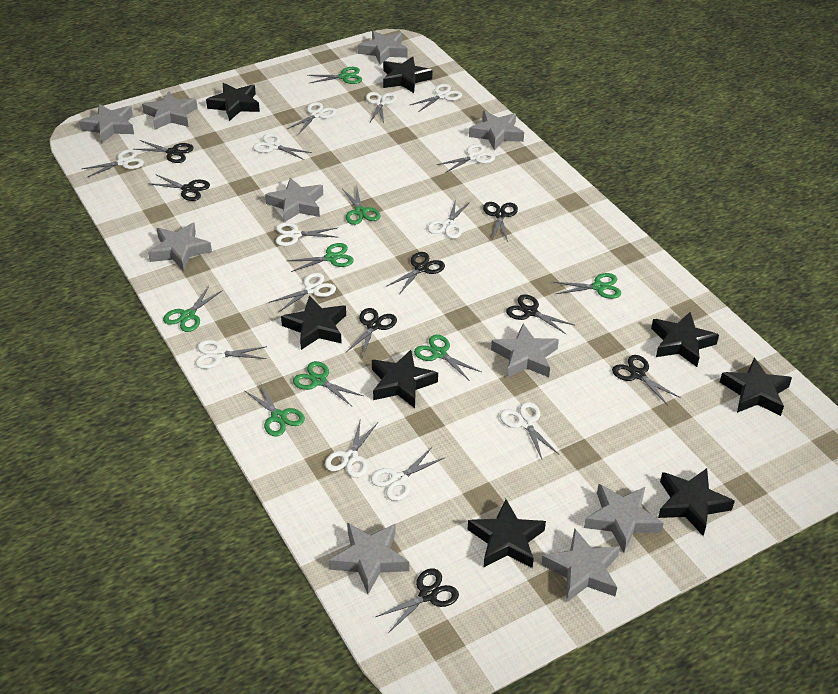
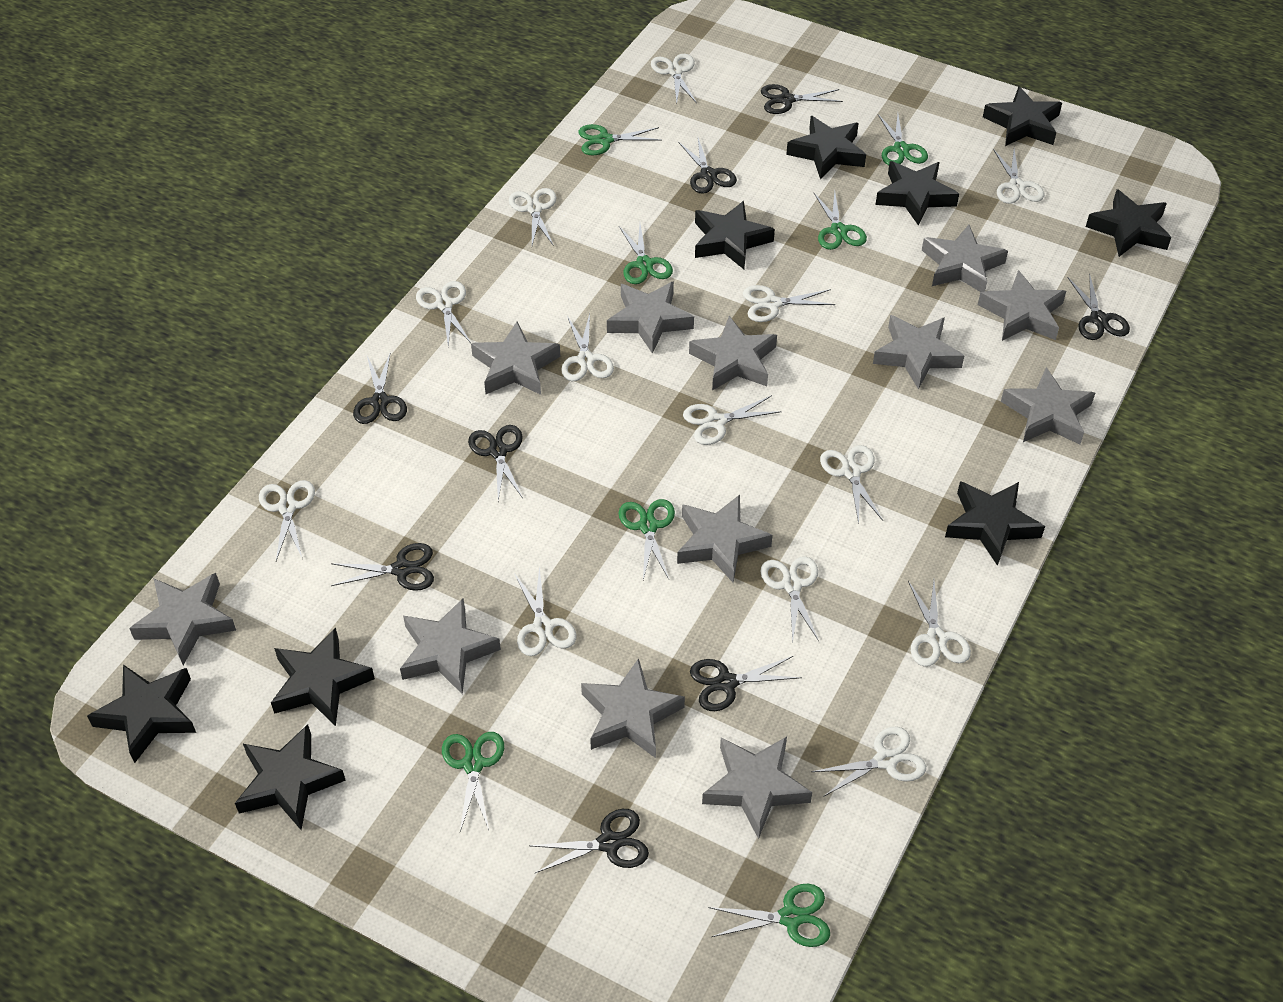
black star: [206,83,260,121] [281,296,346,350] [372,350,438,408] [383,56,432,93] [468,499,546,568] [651,312,719,367] [658,468,735,536] [720,358,792,416] = 8 -> [87,664,196,763] [235,724,346,830] [271,628,375,726] [695,201,775,269] [786,116,866,179] [876,161,959,226] [945,481,1045,566] [983,86,1062,146] [1086,189,1171,257] = 9
green scissors: [163,286,223,332] [245,382,305,437] [287,243,354,272] [293,361,363,406] [307,67,362,84] [342,188,380,225] [414,335,481,381] [553,273,621,299] = 8 -> [442,732,504,832] [578,124,662,155] [619,224,673,284] [619,499,675,580] [708,884,830,947] [814,191,867,250] [878,114,928,165] = 7
grey star: [79,104,134,143] [142,91,198,130] [148,222,212,271] [265,178,323,222] [329,523,409,594] [358,30,408,65] [469,111,524,151] [491,324,559,378] [541,528,620,602] [584,484,663,553] = 10 -> [129,573,236,665] [400,598,501,694] [471,321,560,395] [581,658,685,758] [607,281,694,354] [677,495,773,583] [689,316,777,390] [702,737,812,839] [873,315,964,390] [922,225,1008,292] [978,270,1066,341] [1001,367,1095,445] = 12

